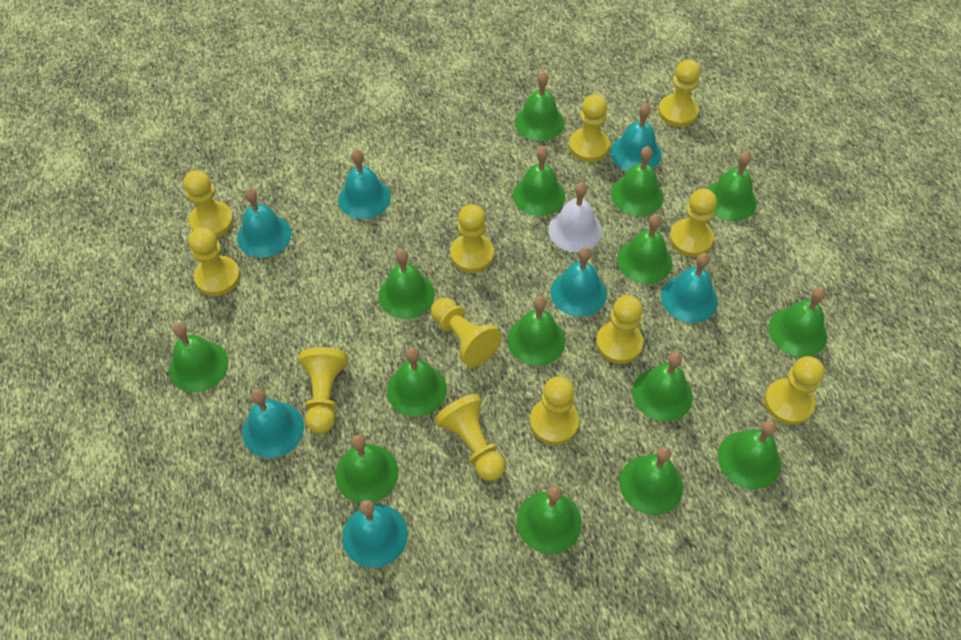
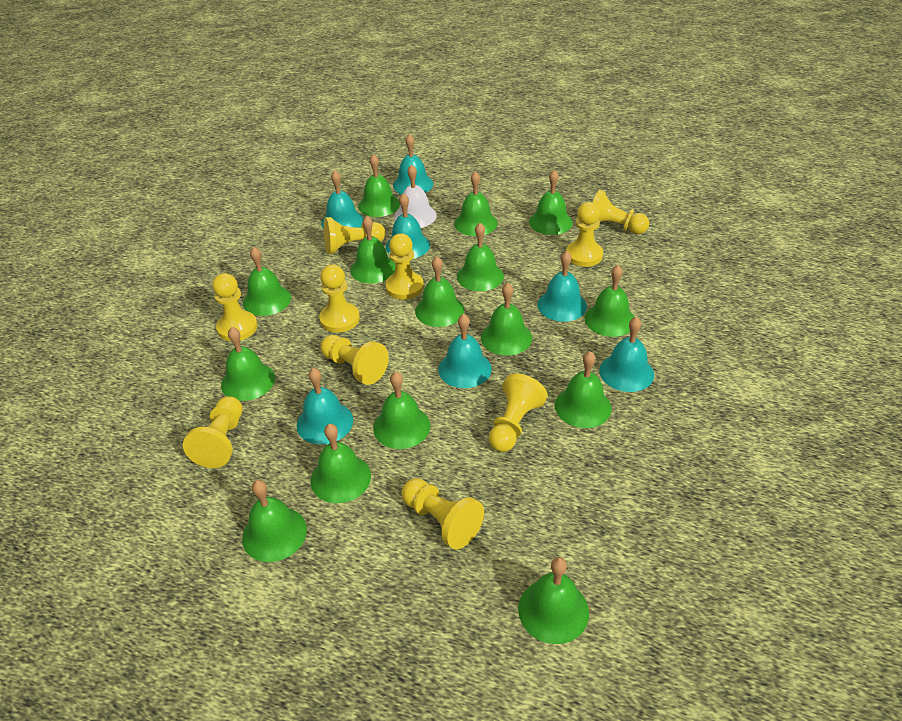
yellow pawn: [183,170,234,238] [188,228,240,296] [299,347,348,434] [431,298,502,367] [435,394,505,481] [450,204,494,273] [530,376,579,445] [569,94,610,162] [596,295,643,364] [658,59,700,127] [669,188,717,257] [764,356,824,425] = 12 -> [183,396,243,468] [212,273,258,341] [319,265,360,333] [320,335,389,385] [323,217,386,254] [385,233,424,300] [401,478,484,549] [488,374,548,452] [566,202,603,267] [592,190,649,234] = 10

